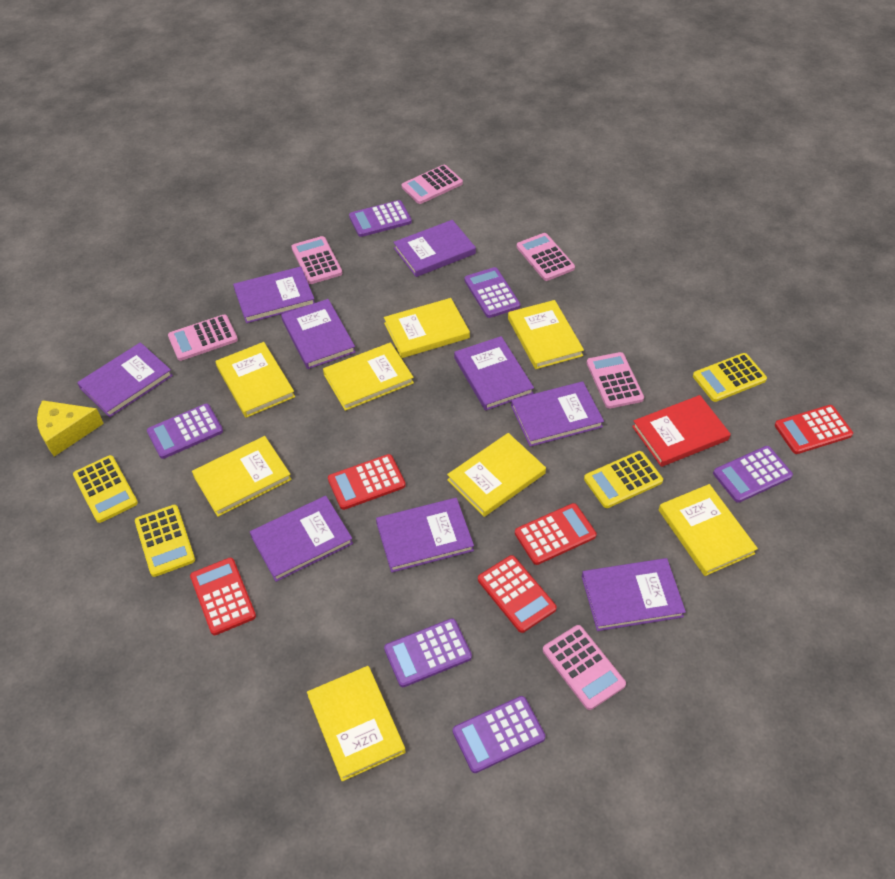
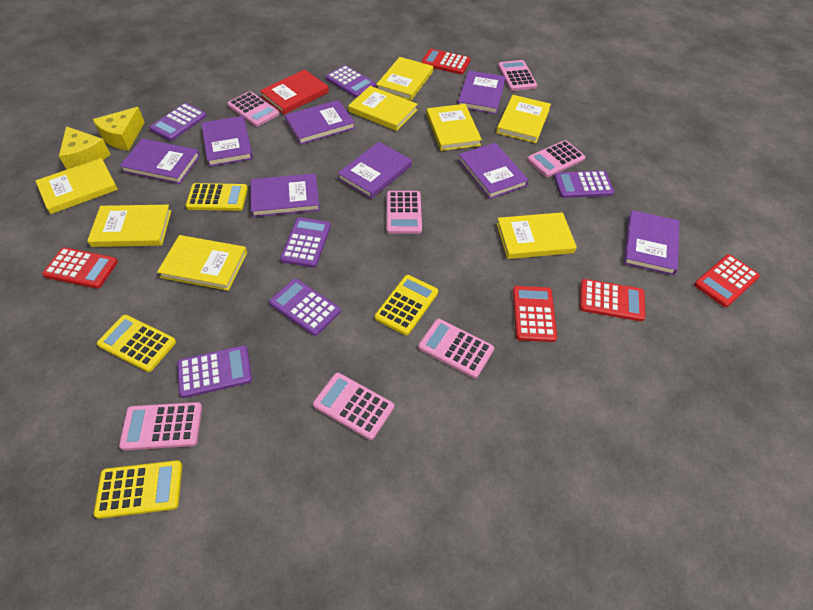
pink calculator: [168,315,238,361] [291,236,342,284] [402,165,463,204] [517,233,575,281] [543,625,626,710] [587,352,644,409] = 6 -> [119,402,202,450] [227,91,279,127] [313,373,394,440] [387,191,422,234] [418,319,494,378] [498,60,537,91] [527,140,586,177] = 7
purple book: [77,342,173,417] [233,266,315,323] [250,496,353,582] [281,299,356,369] [376,498,474,573] [393,220,476,277] [454,336,534,411] [511,381,604,447] [582,558,686,631] = 9 -> [120,138,200,184] [201,116,253,167] [251,173,320,217] [285,100,355,145] [338,142,412,199] [458,70,506,114] [458,143,529,199] [624,210,679,276] = 8
yellow cheese: [37,400,104,457] = 1 -> [59,126,111,169] [93,107,145,151] = 2

